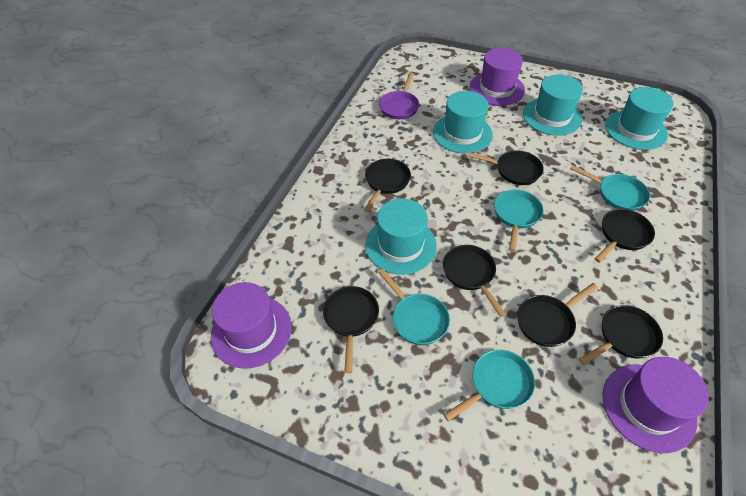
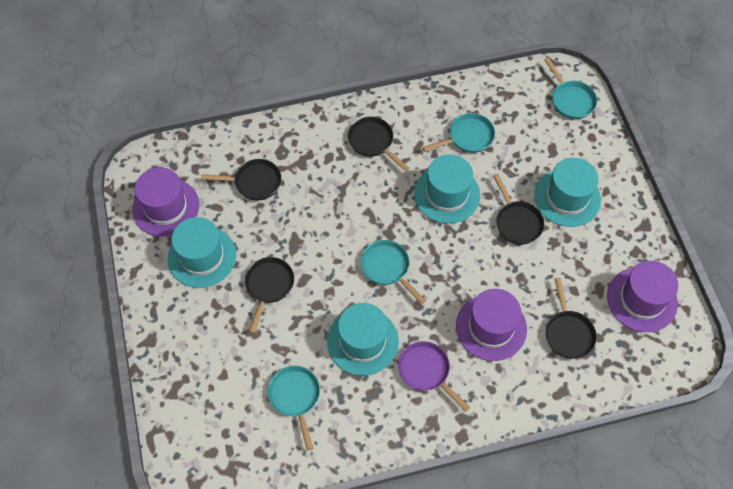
black pan: [323,286,379,373] [364,159,411,212] [443,245,506,317] [466,151,544,185] [517,283,598,347] [579,305,663,365] [594,209,655,263] = 7 -> [201,159,281,201] [245,257,294,333] [348,117,409,171] [493,174,544,245] [545,278,597,359] = 5

